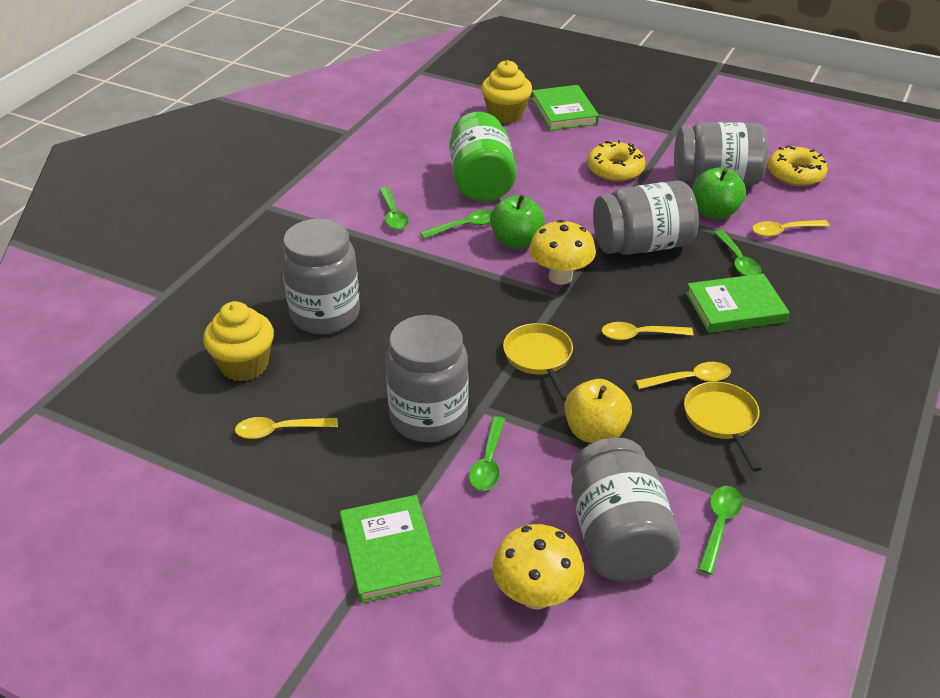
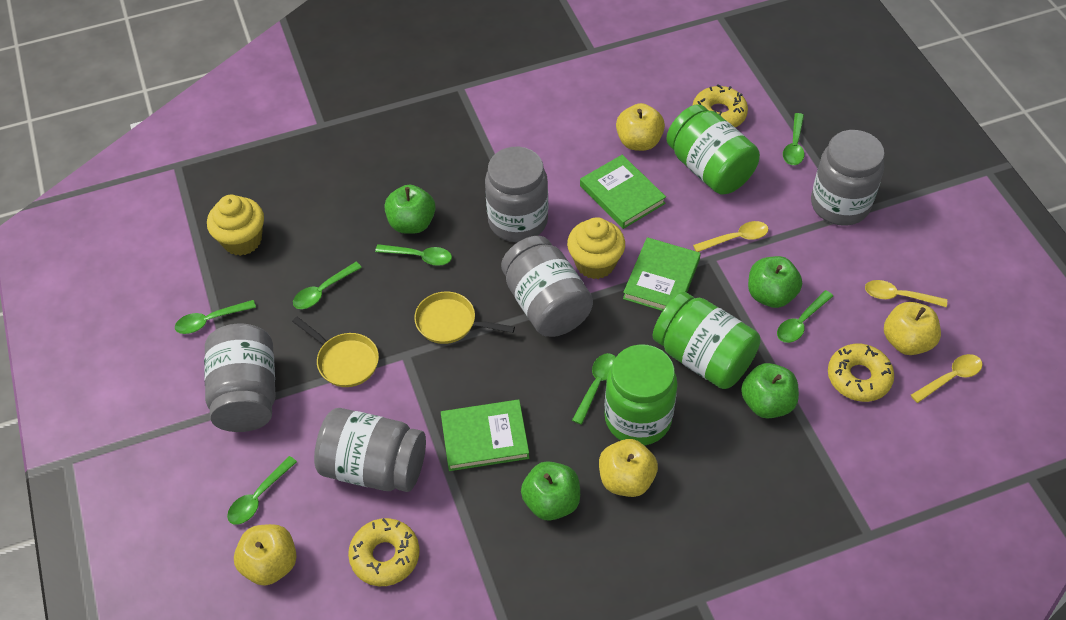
green apple: [490,195,545,248] [692,167,746,219] = 2 -> [385,185,436,234] [521,461,580,521] [741,363,799,419] [748,256,802,308] = 4
green jar: [450,112,517,202] = 1 -> [605,344,678,446] [653,292,761,389] [666,104,760,195] = 3
green spoon: [379,187,409,230] [420,210,492,239] [469,416,505,491] [698,486,743,575] [714,230,761,276] = 5 -> [175,300,256,334] [227,456,297,525] [293,262,362,309] [375,244,452,266] [572,353,616,425] [777,290,833,343] [783,113,804,165] = 7
yellow apple: [565,379,632,443] = 1 -> [234,524,297,586] [599,439,658,497] [616,103,665,151] [884,302,941,355] = 4
yellow donut: [587,140,645,182] [768,145,828,186] = 2 -> [348,518,420,586] [692,85,748,127] [828,344,894,402] = 3
yellow mushroom: [492,524,584,609] [529,220,596,285] = 2 -> none = 0
yellow spoon: [235,417,338,439] [602,322,694,340] [636,362,731,389] [752,220,829,237] = 4 -> [693,221,769,252] [865,280,947,307] [911,354,982,403] = 3

